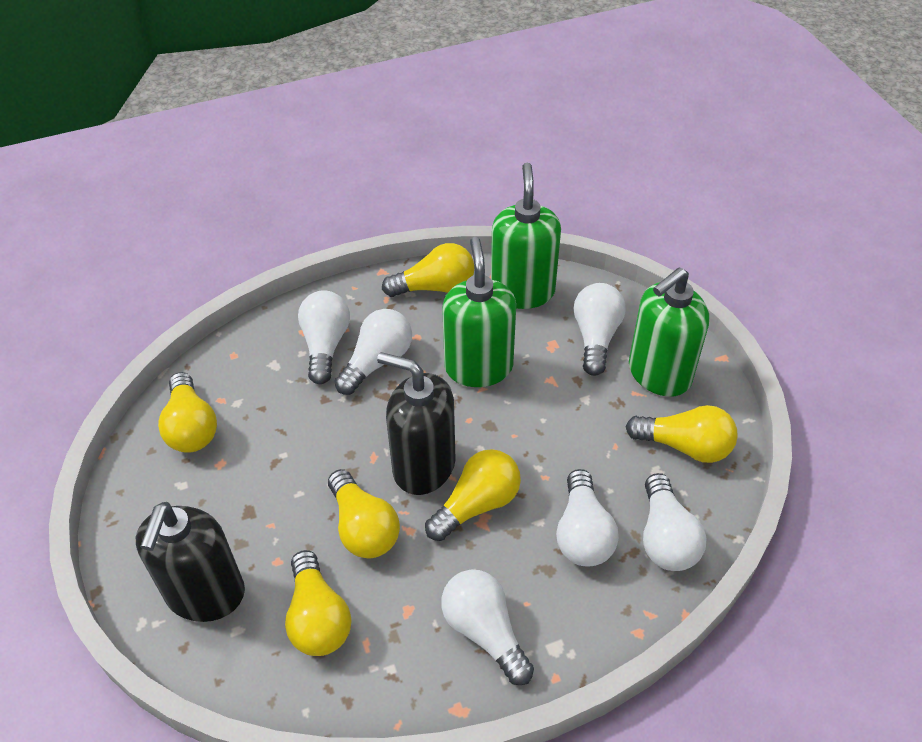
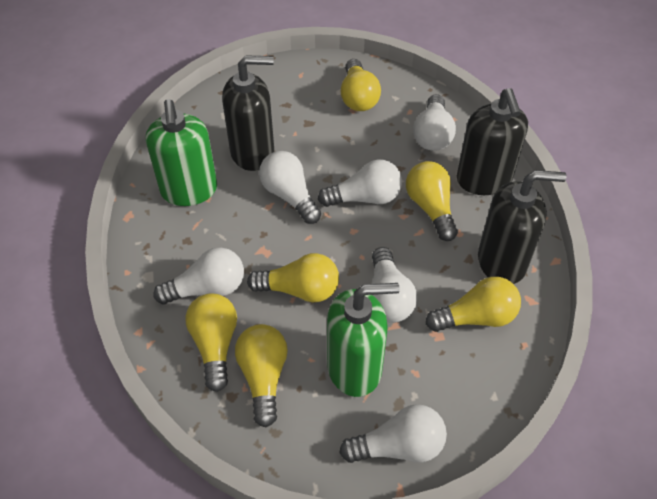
black soap dispenser: [136,502,245,622] [377,352,456,495] = 2 -> [222,55,274,171] [457,88,528,195] [478,170,567,284] = 3
green soap dispenser: [442,237,516,387] [491,163,561,309] [629,267,709,397] = 3 -> [146,99,217,206] [327,283,400,397] = 2

